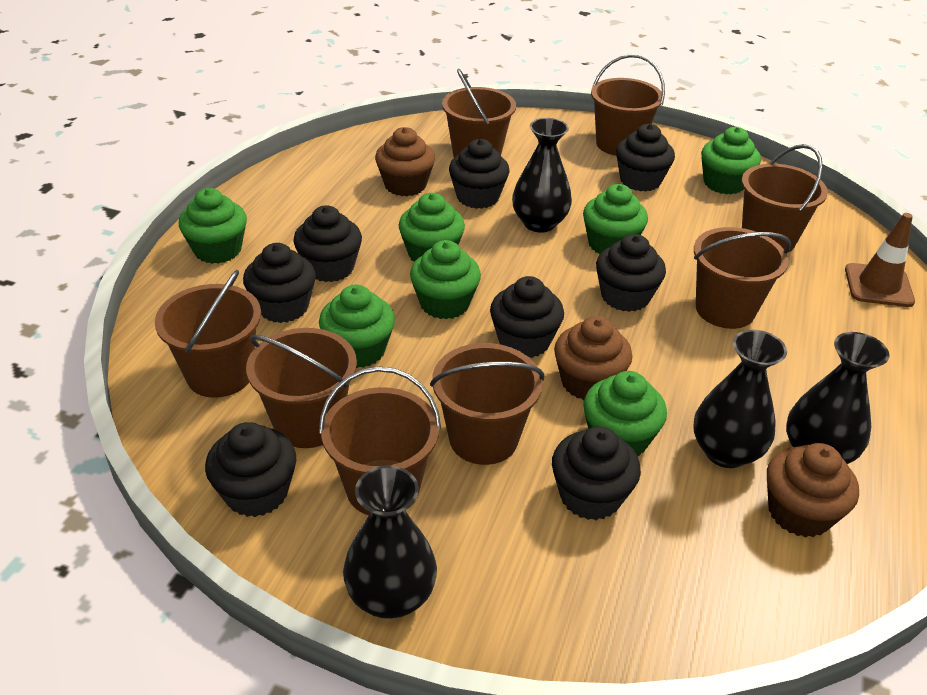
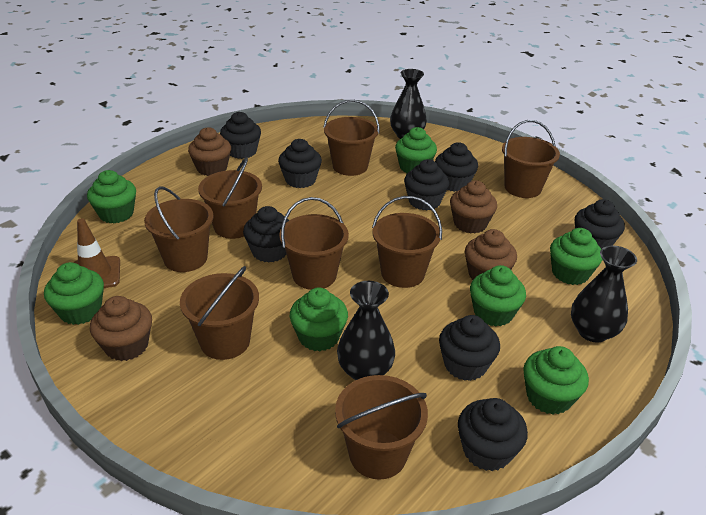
black vase: [343,465,437,619] [512,118,572,233] [693,330,787,468] [786,332,889,464] = 4 -> [337,281,395,380] [390,69,427,139] [571,246,637,342] = 3
brown cupcake: [375,127,435,196] [554,316,632,400] [767,443,859,537] = 3 -> [90,296,152,361] [188,127,231,176] [450,180,497,233] [465,229,517,280] = 4

